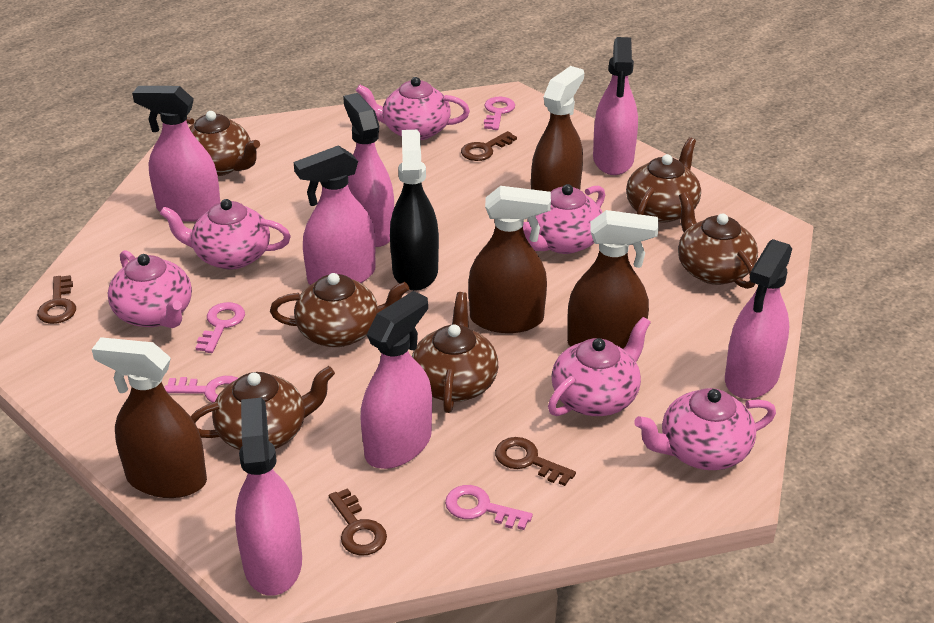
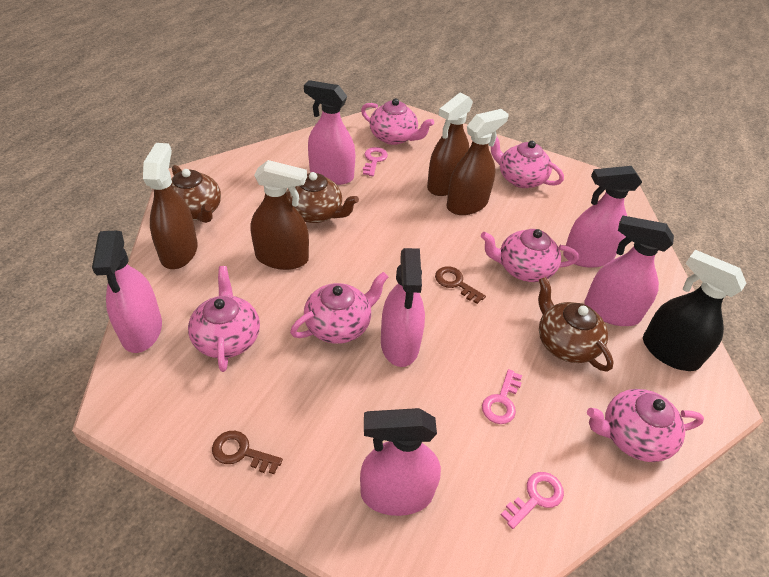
brown key: [37,275,76,324] [329,488,387,555] [461,131,517,161] [495,437,576,486] = 4 -> [212,431,283,474] [435,266,486,304] = 2
brown teapot: [186,111,260,176] [190,366,335,450] [270,273,409,347] [412,292,498,413] [626,137,701,222] [678,192,758,289] = 6 -> [170,165,221,223] [286,172,359,223] [538,277,613,372] = 3
pink key: [165,376,238,403] [196,302,245,353] [445,485,533,530] [484,97,515,130] = 4 -> [363,147,388,176] [482,369,522,424] [501,472,564,529] = 3
pink spray bottle: [132,86,220,222] [235,398,302,596] [294,145,376,285] [343,93,394,247] [360,291,432,469] [593,37,638,175] [725,239,792,399] = 7 -> [92,231,162,353] [304,80,355,185] [360,408,441,516] [381,248,425,367] [563,166,642,268] [584,216,674,326] = 6

